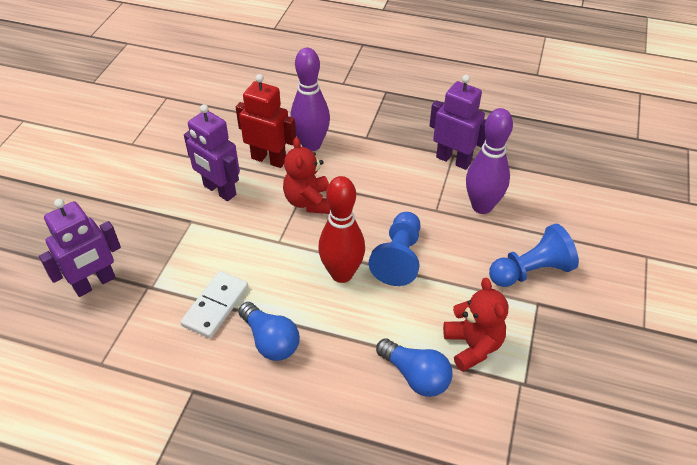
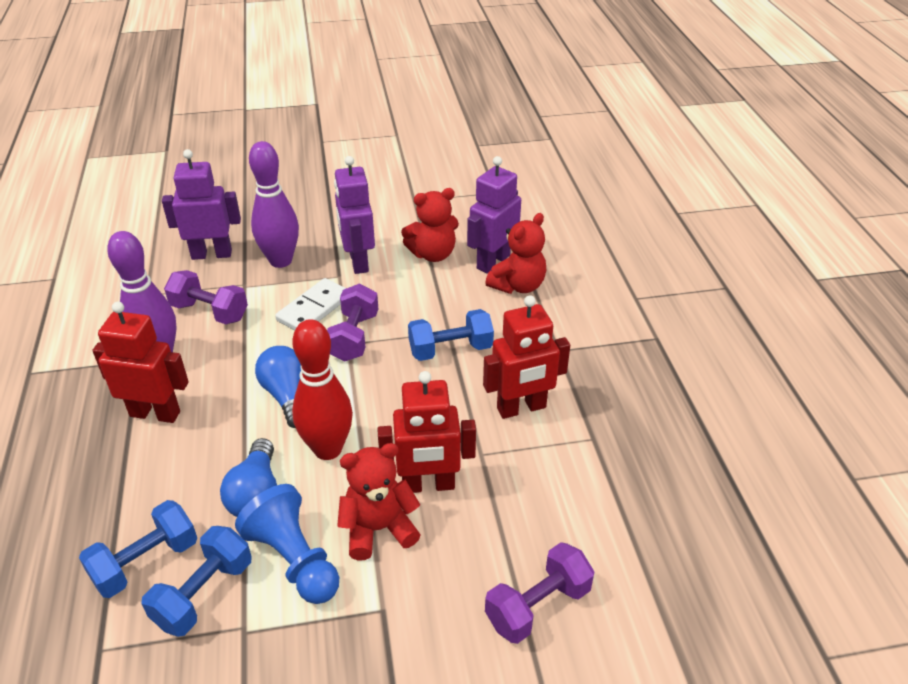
blue dumbbell: none = 0 -> [79,500,197,598] [141,526,251,637] [408,309,494,361] = 3
blue pawn: [369,212,421,286] [489,223,579,287] = 2 -> [235,484,339,604] = 1
purple dumbbell: none = 0 -> [164,270,248,324] [327,284,378,362] [485,542,594,644] = 3
red robot: [236,74,296,168] = 1 -> [92,301,189,423] [378,371,476,493] [483,295,570,419] = 3
red teddy bear: [283,137,330,214] [443,278,508,372] = 2 -> [337,443,421,561] [401,188,459,262] [485,213,546,294] = 3

